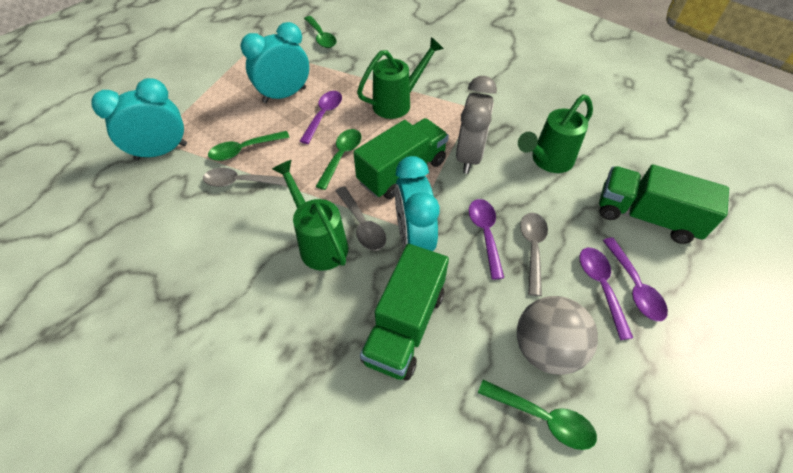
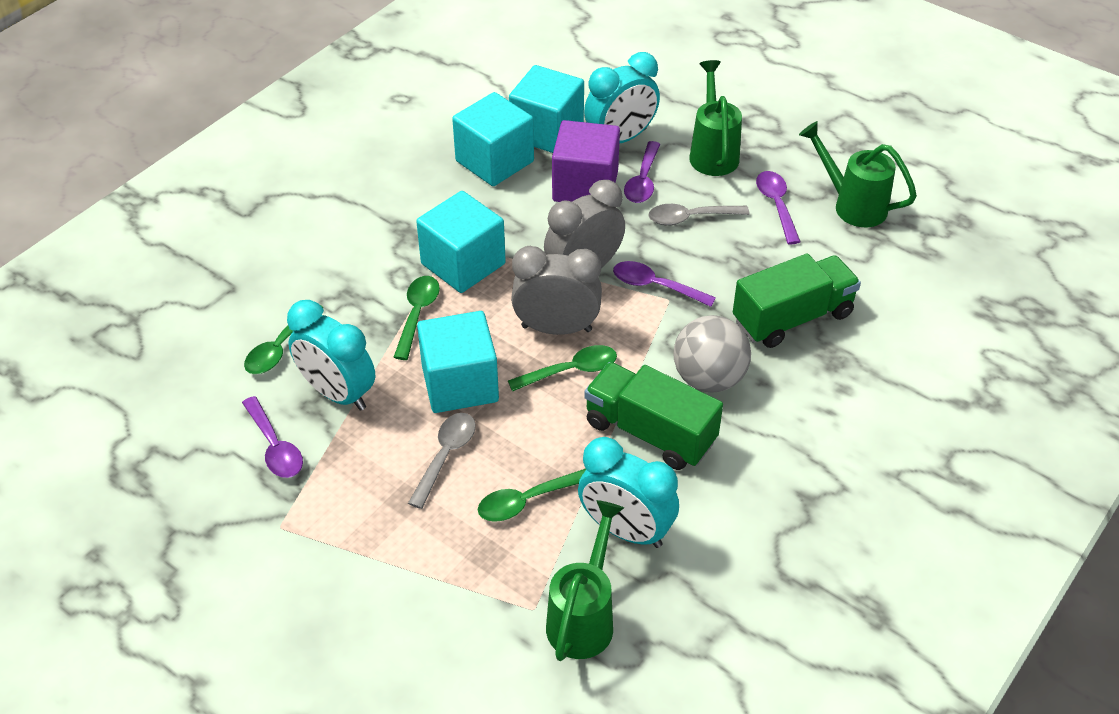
green truck: [353,118,449,199] [360,244,449,381] [599,164,729,244] = 3 -> [584,362,723,470] [733,253,861,348] = 2
grey clock: [456,76,497,174] = 1 -> [511,246,602,335] [544,180,625,268] = 2
grey spoon: [203,168,287,187] [336,186,386,251] [520,213,548,296] = 3 -> [408,413,476,509] [649,204,750,225] = 2
purple cube: none = 0 -> [552,120,620,202] = 1
turquoise cube: none = 0 -> [416,191,506,293] [417,311,499,413] [452,92,534,186] [509,65,584,153] = 4

